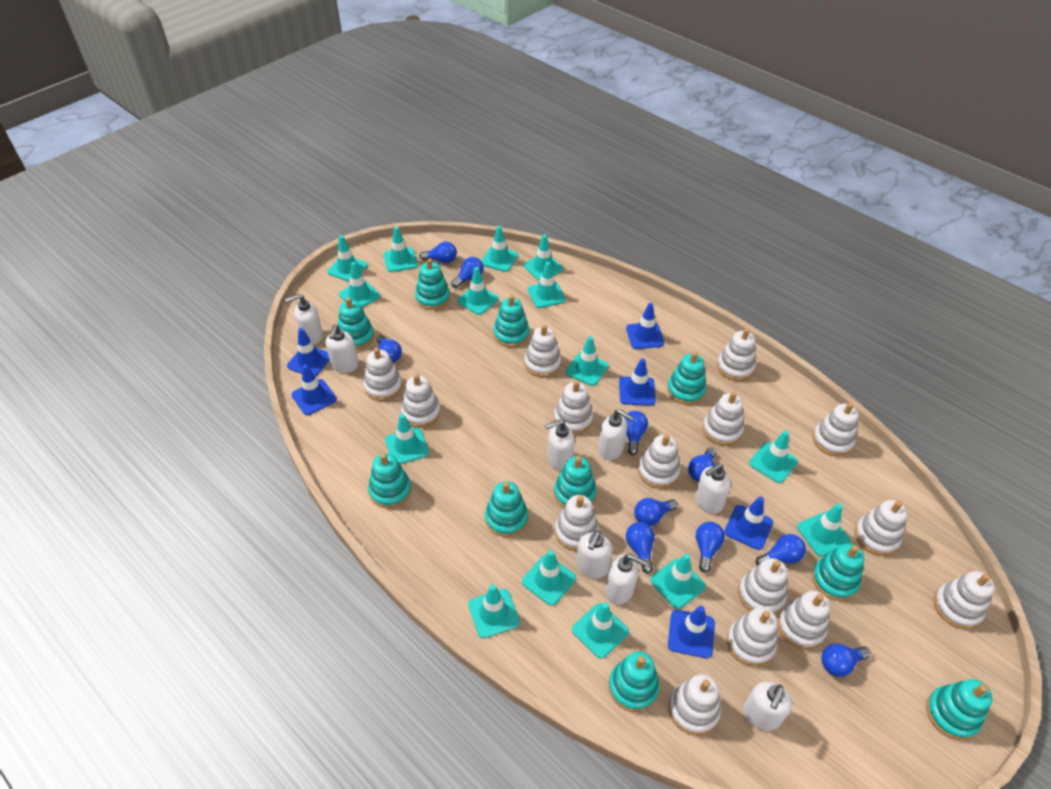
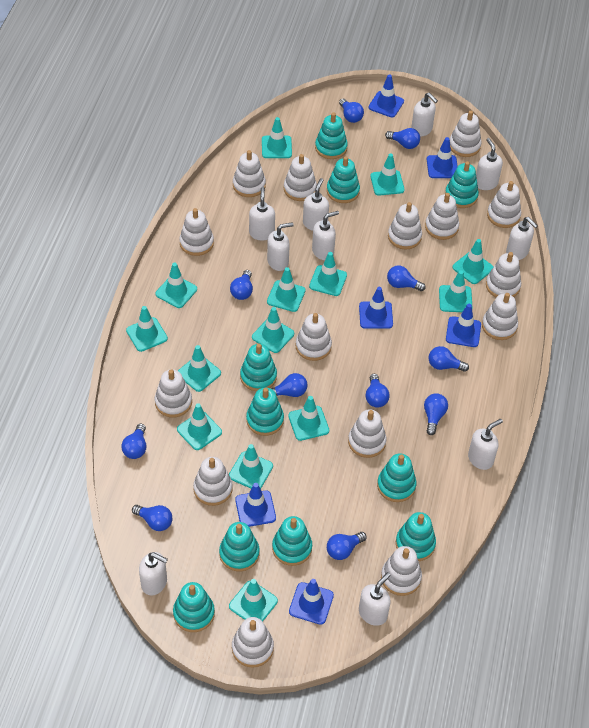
blue light bulb: [377,335,402,363] [419,242,457,263] [451,257,484,288] [624,411,648,455] [626,522,655,574] [634,498,678,526] [688,448,716,482] [696,522,725,573] [756,534,806,566] [821,644,871,677] = 10 -> [121,424,146,459] [132,505,172,531] [230,270,253,300] [272,373,308,397] [327,532,367,560] [339,99,364,123] [365,374,390,408] [385,128,420,149] [387,265,426,291] [424,393,448,435] [429,346,469,372] = 11
turquoise traffic cone: [328,235,368,282] [339,262,380,308] [383,227,418,272] [385,414,429,464] [457,267,499,315] [468,584,520,639] [481,226,518,272] [522,550,576,606] [524,234,563,281] [528,262,566,308] [566,336,609,386] [572,602,629,659] [650,554,706,609] [749,431,798,483] [797,503,851,556] = 15 -> [126,306,168,352] [156,263,197,308] [177,403,222,450] [178,345,221,392] [229,444,273,489] [229,579,278,622] [252,307,294,353] [262,117,292,158] [267,267,306,312] [288,396,329,441] [309,252,347,296] [370,153,405,196] [439,270,472,312] [452,239,493,284] = 14
white soap dispenser: [285,294,323,345] [326,325,359,373] [545,419,575,471] [576,530,613,578] [598,409,634,460] [606,554,647,604] [695,463,731,514] [743,682,792,731] = 8 -> [139,552,168,595] [249,187,275,241] [267,222,294,271] [303,178,329,231] [312,211,339,260] [359,572,391,626] [411,93,438,136] [468,419,503,470] [476,138,503,190] [506,217,538,260] = 10

